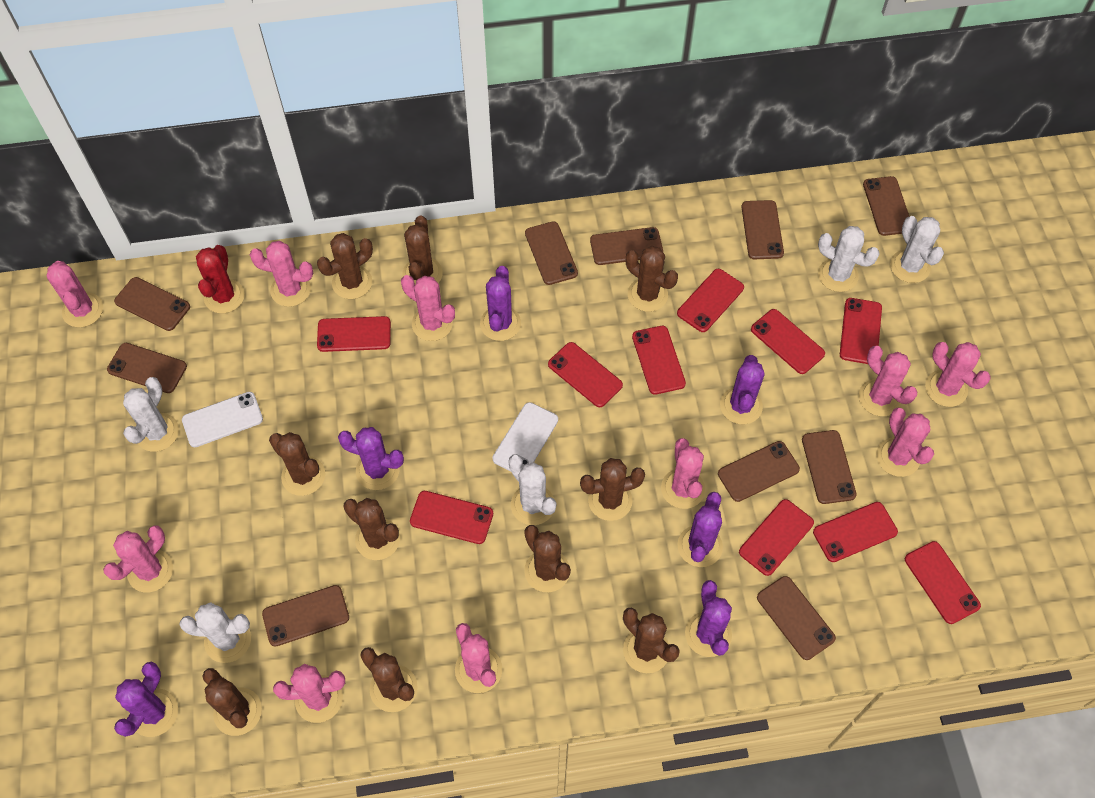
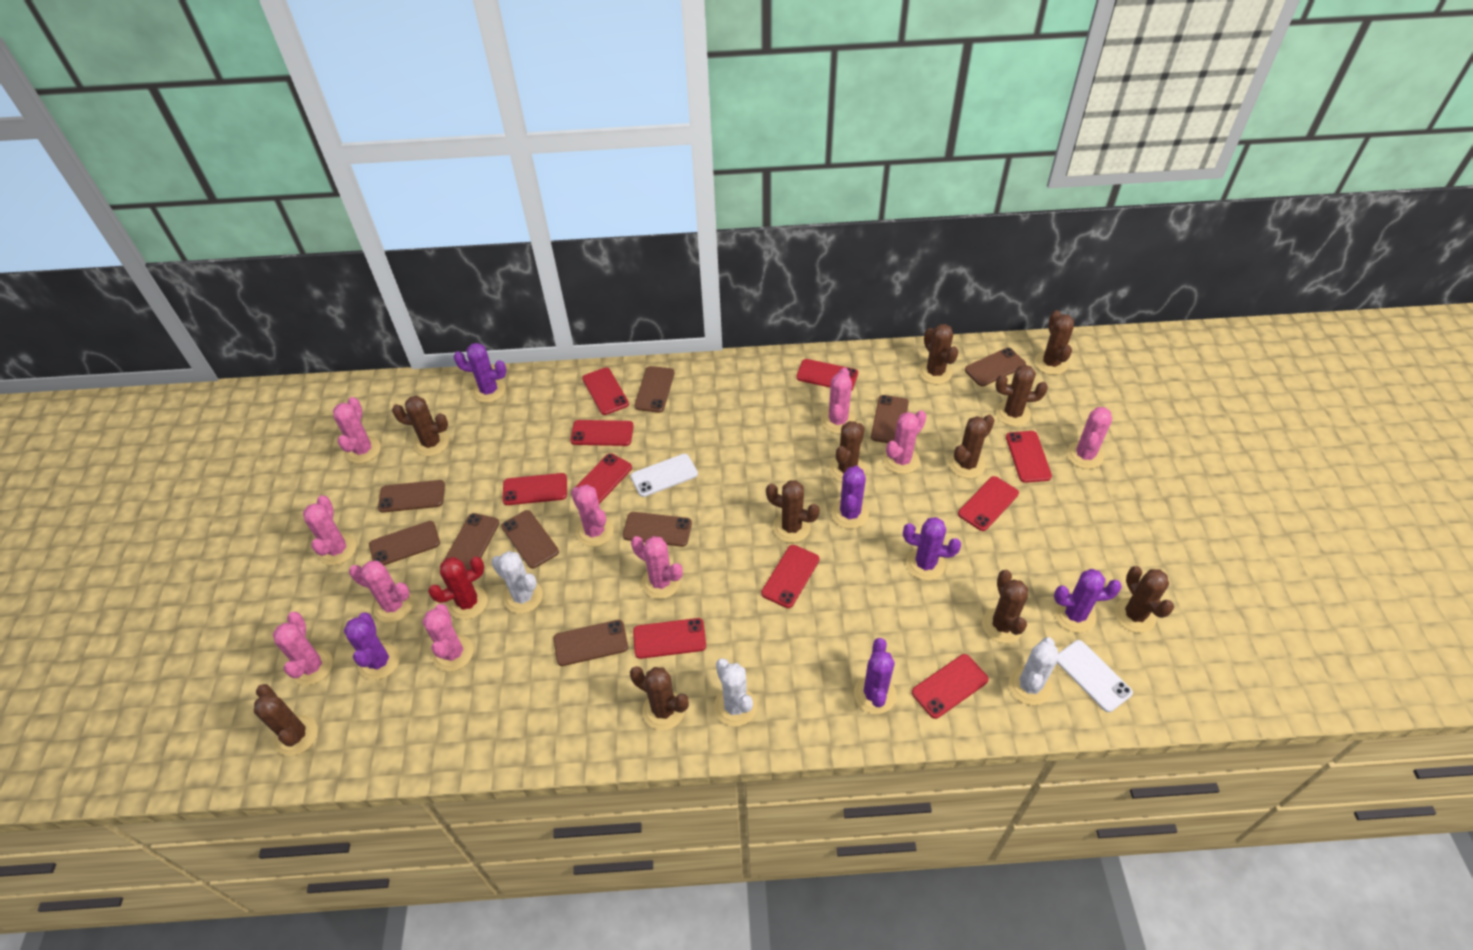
brown cactus: [202,668,262,736] [269,432,325,496] [317,233,373,299] [344,498,400,560] [360,647,418,712] [402,216,443,284] [524,525,571,592] [580,458,645,521] [623,607,680,673] [626,246,678,312] = 10 -> [254,684,318,756] [392,396,449,456] [630,666,689,730] [766,481,820,543] [830,421,866,482] [919,324,958,384] [949,415,995,479] [982,570,1028,643] [995,365,1048,426] [1034,310,1074,375] [1114,566,1174,633] = 11
brown phone: [107,343,187,393] [114,277,190,331] [262,585,349,647] [525,221,578,285] [590,227,663,265] [718,441,800,502] [741,200,784,259] [757,576,836,660] [802,430,856,504] [863,176,910,236] = 10 -> [369,521,440,565] [378,480,445,513] [444,513,499,570] [501,510,559,569] [554,620,628,666] [623,512,692,547] [634,366,675,413] [871,395,909,443] [965,348,1026,386] = 9
white cactus: [123,377,179,452] [179,602,251,663] [508,454,556,525] [818,226,880,292] [890,216,944,283] = 5 -> [491,551,543,614] [714,658,757,726] [1009,637,1059,705] = 3

